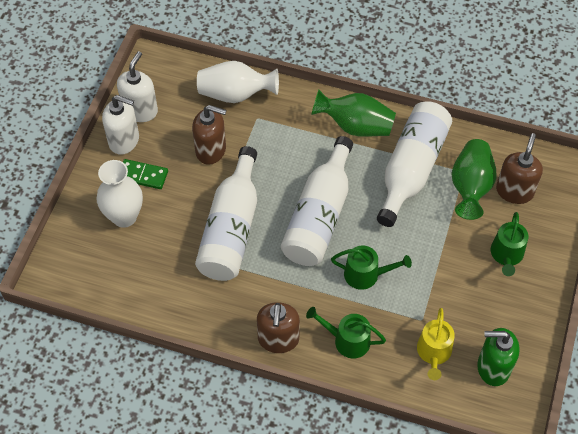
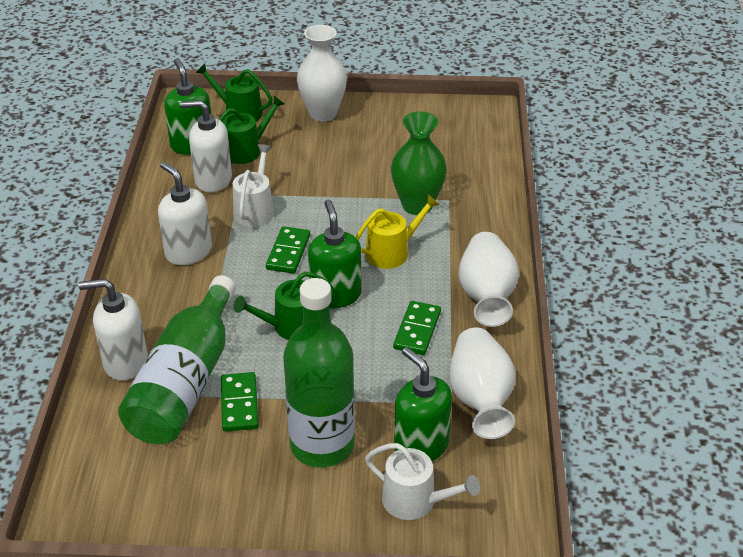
brown soap dispenser: [192,105,226,165] [257,302,300,353] [496,133,543,204] = 3 -> none = 0
green bottle: none = 0 -> [118,275,236,444] [283,278,355,468] = 2
green domino: [123,159,168,189] = 1 -> [221,372,258,432] [266,226,310,274] [393,301,441,355] = 3
green soap dispenser: [477,328,520,386] = 1 -> [164,58,211,155] [308,200,362,308] [394,347,452,461] = 3
green vase: [311,90,396,137] [451,139,497,220] = 2 -> [391,111,447,215] = 1
white bottle: [195,146,257,281] [281,136,353,266] [377,101,452,227] = 3 -> none = 0
white soap dispenser: [102,95,139,155] [117,51,158,122] = 2 -> [79,279,148,381] [158,162,212,265] [180,100,232,192] = 3
white vase: [96,160,143,228] [197,61,279,103] = 2 -> [297,25,347,122] [449,327,516,439] [458,232,519,327] = 3
white watering can: none = 0 -> [233,144,274,227] [365,443,480,520] = 2

